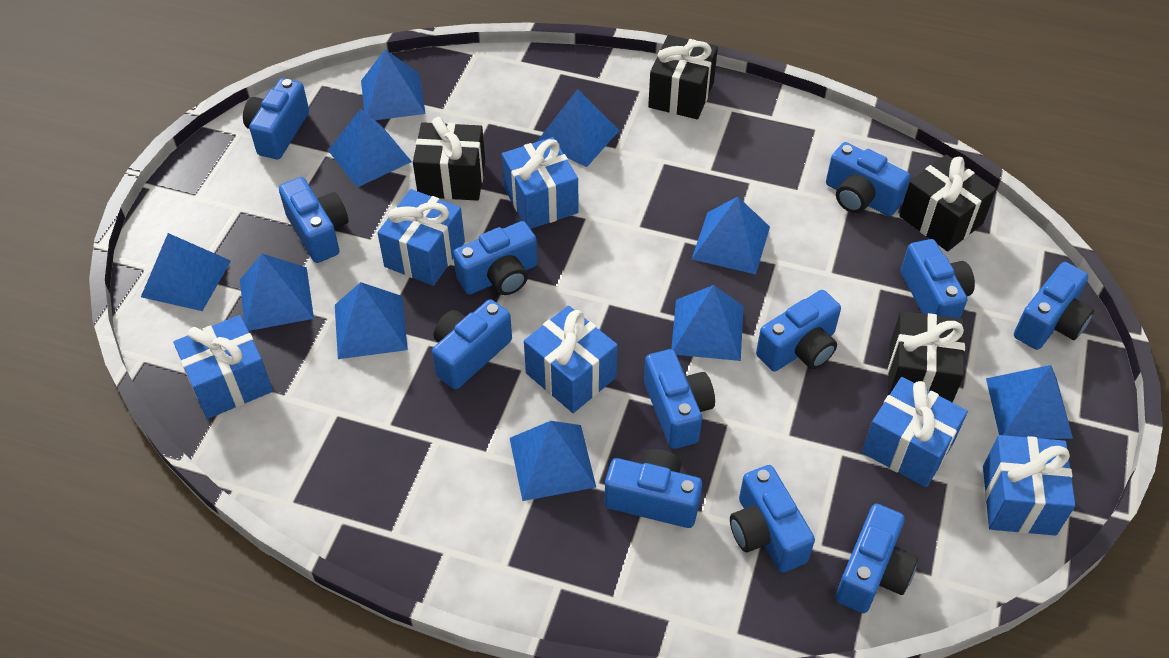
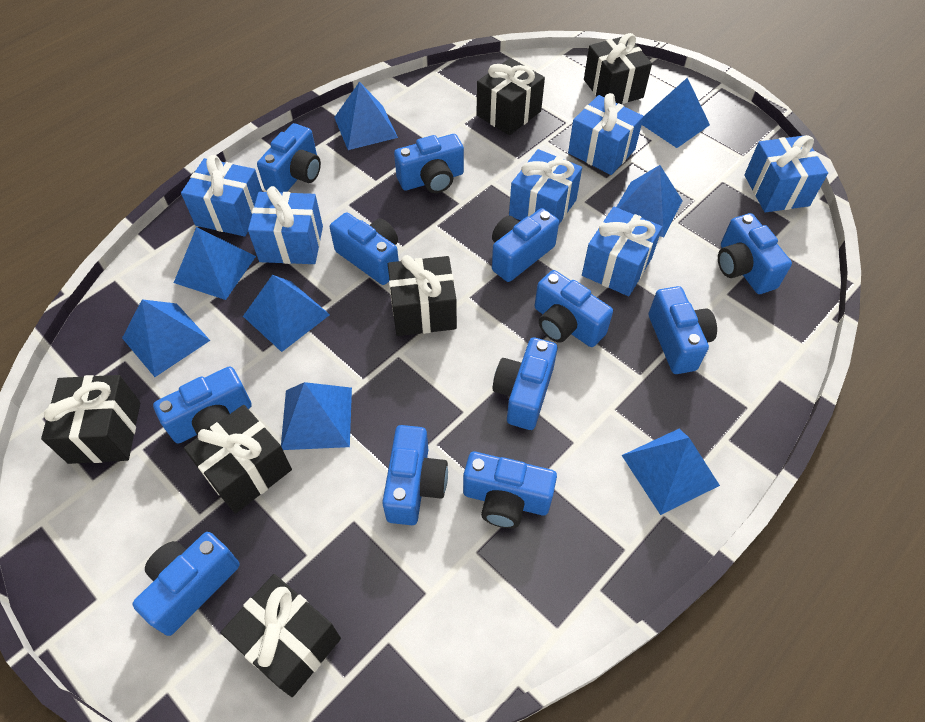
black gift: [413,117,485,201] [648,35,718,119] [888,311,965,403] [899,154,996,251] = 4 -> [41,375,140,464] [184,405,292,514] [221,574,341,697] [388,255,457,336] [476,58,545,135] [584,33,652,104] = 6
blue pyramid: [141,233,231,311] [240,254,314,331] [328,109,412,188] [335,282,408,359] [361,49,426,120] [510,421,596,501] [537,89,620,167] [671,285,744,361] [692,197,770,275] [986,365,1073,439] = 10 -> [122,299,210,377] [174,227,256,300] [243,275,330,352] [281,382,352,450] [334,82,398,150] [617,165,683,238] [622,429,720,515] [642,78,710,148] = 8

